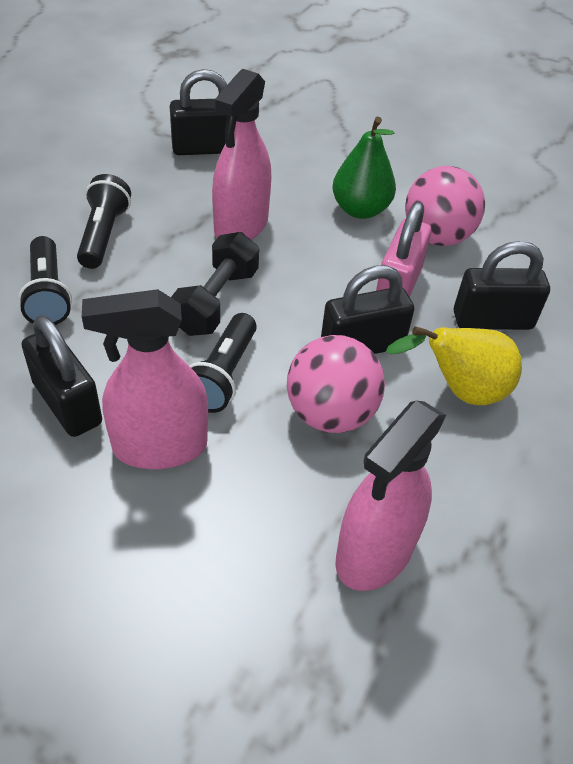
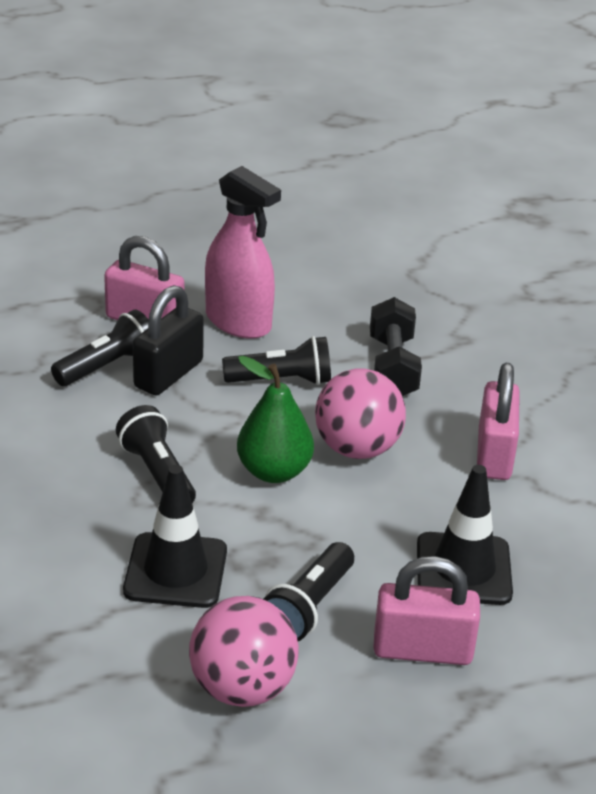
black flashlight: [18,236,72,325] [77,174,131,269] [189,313,257,413] = 3 -> [51,310,149,386] [116,405,196,503] [222,336,331,385] [264,542,354,641] = 4
black padlock: [22,315,102,437] [170,69,228,155] [321,265,414,354] [454,241,550,330] = 4 -> [133,285,204,396] = 1
black traffic cone: none = 0 -> [123,465,227,608] [417,465,513,605] = 2
pink padlock: [376,202,432,297] = 1 -> [104,236,185,320] [373,556,480,665] [477,363,520,480] = 3
pink spray bottle: [82,289,208,469] [212,69,271,240] [335,401,446,591] = 3 -> [205,166,281,339] = 1
yellow pear: [386,326,522,405] = 1 -> none = 0

